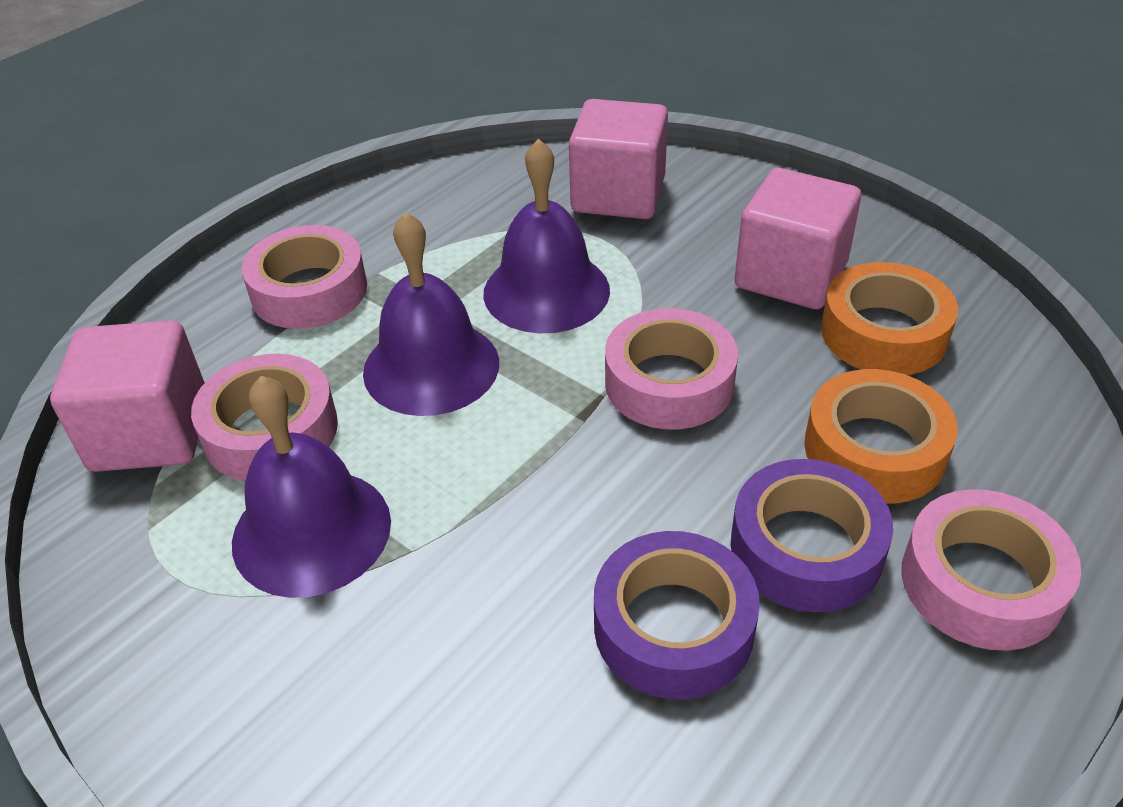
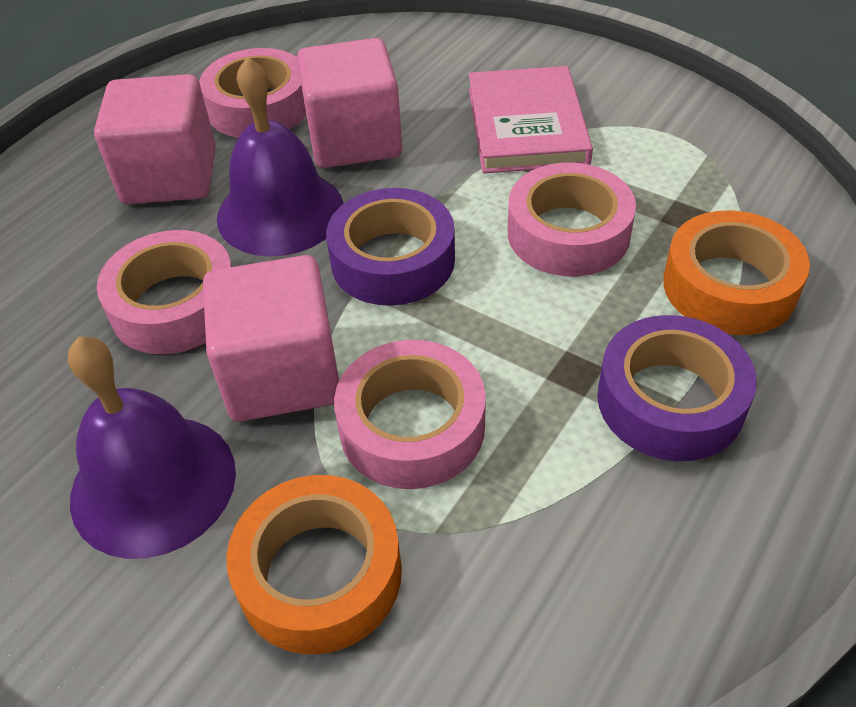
pink book: none = 0 -> [469,66,593,173] = 1
purple bell: [232,376,391,598] [363,212,499,416] [483,139,610,333] = 3 -> [68,336,236,559] [217,57,344,257] = 2

